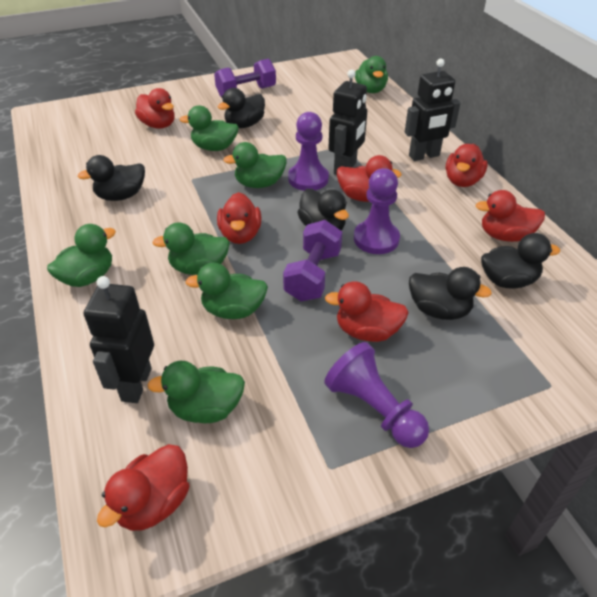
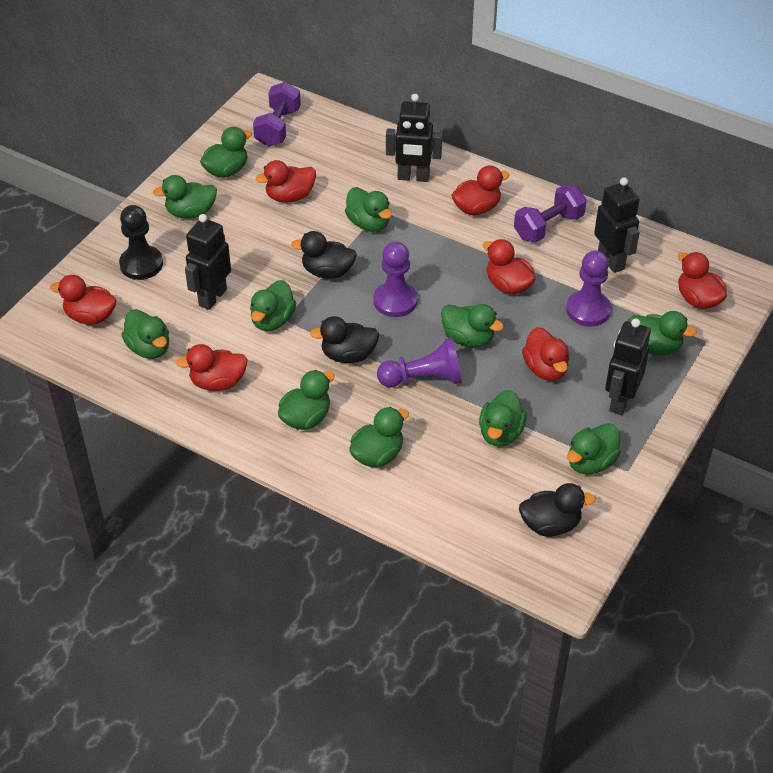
black duck: [78,155,145,201] [218,88,265,128] [297,189,349,231] [409,267,492,320] [481,233,560,289] = 5 -> [291,231,357,279] [310,316,379,363] [519,483,596,537] = 3
black pawn: none = 0 -> [119,205,163,280] = 1
black robot: [84,276,154,403] [328,70,367,175] [405,58,461,161] = 3 -> [185,214,231,310] [386,94,442,182] [594,177,640,273] [605,319,651,415] = 4
green duck: [47,224,116,287] [147,361,245,423] [152,222,230,275] [180,106,239,151] [185,263,268,319] [223,142,287,188] [355,56,388,93] = 7 -> [122,309,169,359] [153,175,217,219] [200,127,252,178] [250,280,296,331] [278,370,335,430] [345,187,392,232] [349,407,409,467] [441,304,504,347] [479,390,527,447] [567,423,621,474] [628,311,697,355] = 11

